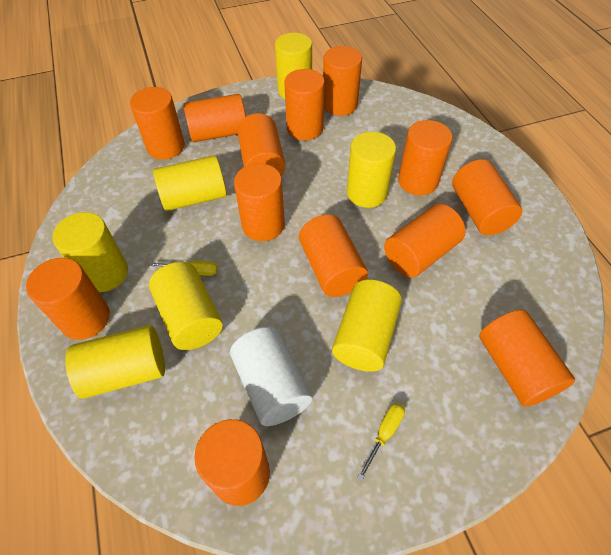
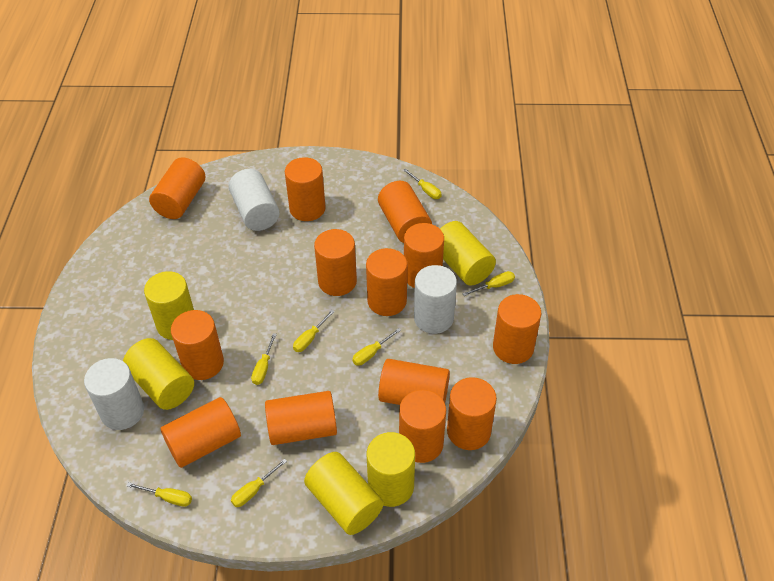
white cylinder: [230,327,312,426] = 1 -> [84,358,144,430] [229,169,280,231] [414,265,457,334] = 3
yellow cylinder: [52,212,128,292] [65,325,165,399] [149,262,223,350] [153,155,227,211] [275,33,312,99] [332,280,402,372] [347,132,396,208] = 7 -> [123,338,194,410] [144,271,194,340] [304,452,383,535] [367,432,415,507] [440,221,496,286] = 5
yellow screwdriver: [149,261,218,276] [358,403,405,480] = 2 -> [127,482,192,507] [231,459,287,507] [251,333,277,385] [293,310,335,352] [352,328,401,366] [403,169,442,199] [462,271,515,296] = 7

